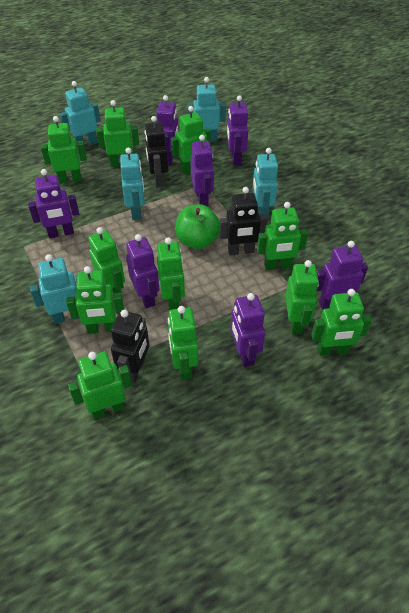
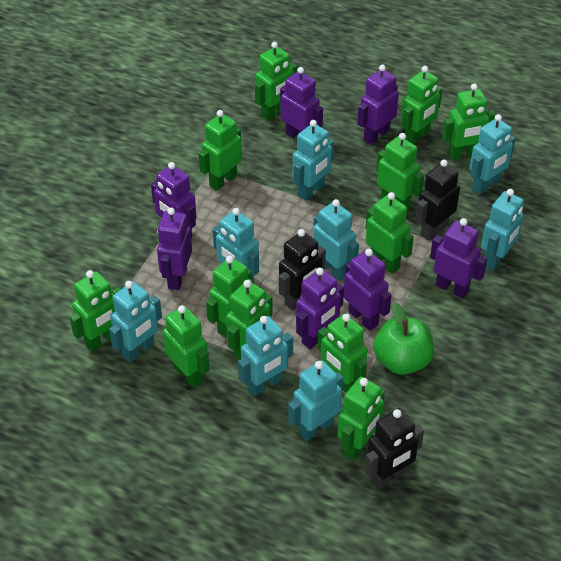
green robot: [41,116,87,183] [66,266,124,334] [68,351,132,419] [88,227,125,294] [96,100,139,167] [157,237,185,311] [168,306,198,379] [171,106,211,174] [257,202,308,270] [285,260,319,334] [311,289,372,356] = 11 -> [69,270,121,351] [163,305,210,388] [199,110,242,191] [206,256,253,338] [226,280,273,360] [255,42,297,121] [317,314,367,393] [337,377,385,460] [366,192,414,274] [376,133,424,210] [401,66,442,144] [442,83,496,160] = 12
turquoise robot: [30,254,78,324] [60,81,101,146] [120,148,145,220] [187,77,226,142] [252,148,278,217] = 5 -> [109,281,162,363] [213,208,259,283] [238,316,293,396] [288,360,343,441] [293,120,334,201] [313,199,359,281] [470,114,516,194] [481,189,524,271] = 8

